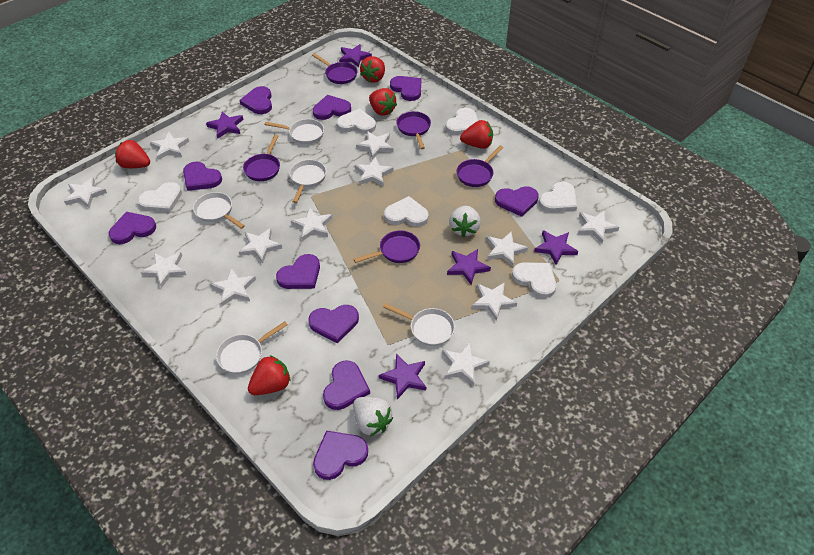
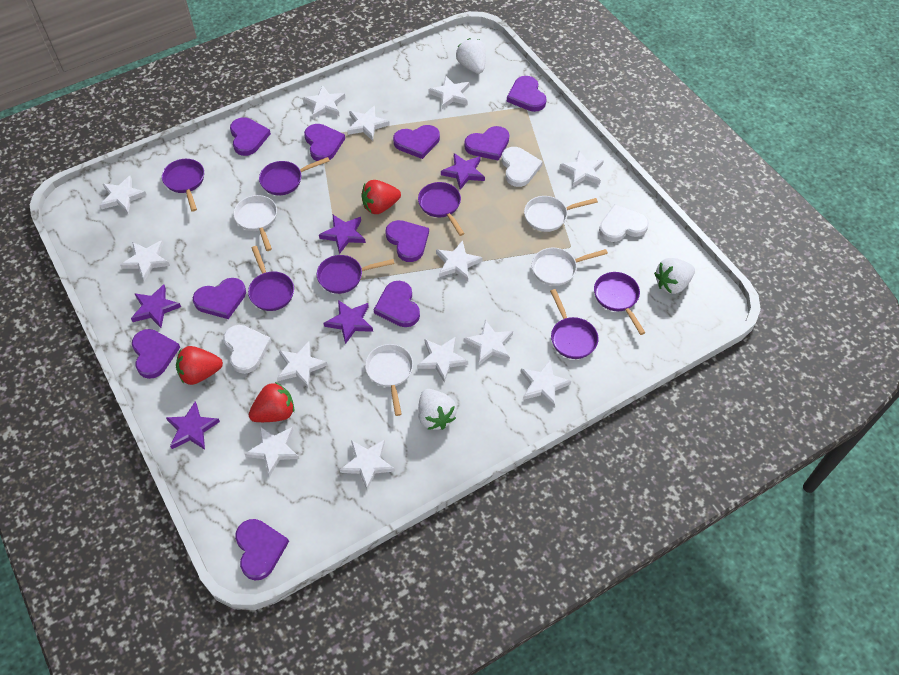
purple pan: [243,135,280,181] [312,53,357,84] [354,231,420,263] [396,111,431,149] [457,145,503,187] = 5 -> [162,159,204,212] [248,246,294,311] [259,157,330,195] [317,255,394,294] [418,182,465,236] [550,289,598,359] [594,272,646,335] = 7
red strawberry: [115,140,150,168] [248,355,291,395] [360,56,385,83] [369,88,397,116] [460,120,493,149] = 5 -> [176,346,223,385] [249,382,294,422] [361,180,401,214] = 3
white heart: [138,182,182,212] [337,108,376,134] [384,196,429,227] [446,108,478,135] [512,262,556,298] [539,181,577,212] = 6 -> [223,325,271,374] [502,147,543,187] [599,204,649,242] = 3
white pan: [193,192,245,229] [216,321,288,374] [264,119,324,144] [289,160,326,203] [383,303,455,346] = 5 -> [233,195,277,251] [365,344,413,416] [524,196,598,232] [532,248,608,286] = 4
white star: [64,177,107,209] [141,252,186,288] [150,132,189,160] [210,268,256,306] [239,228,282,263] [291,207,332,241] [355,157,394,187] [356,131,394,160] [442,342,490,386] [471,282,517,321] [486,232,528,267] [578,210,619,243] = 12 -> [100,176,146,213] [120,240,170,281] [245,426,299,475] [277,341,328,388] [303,85,345,119] [340,440,395,490] [347,106,390,141] [417,337,468,383] [428,75,469,109] [436,240,483,282] [464,320,513,365] [521,360,571,407] [559,151,604,187] = 13
white strawberry: [353,397,393,436] [449,206,481,237] = 2 -> [418,389,457,430] [456,38,486,74] [654,258,695,294] = 3

